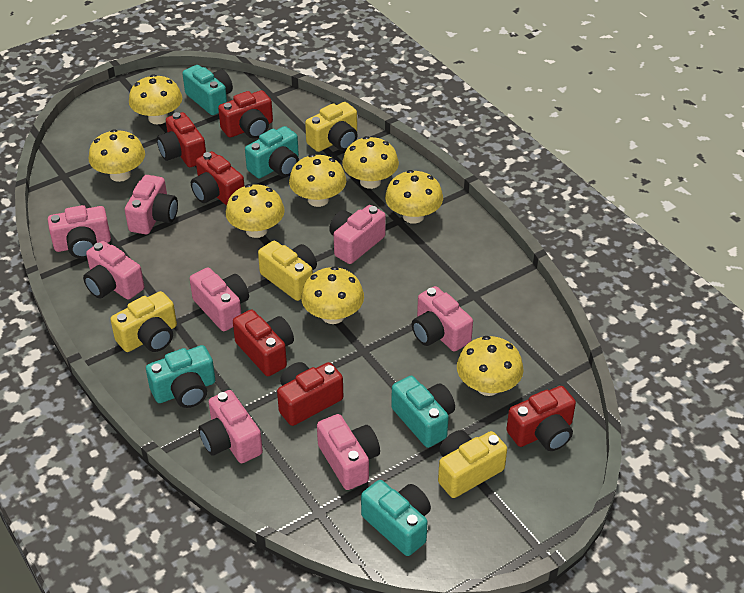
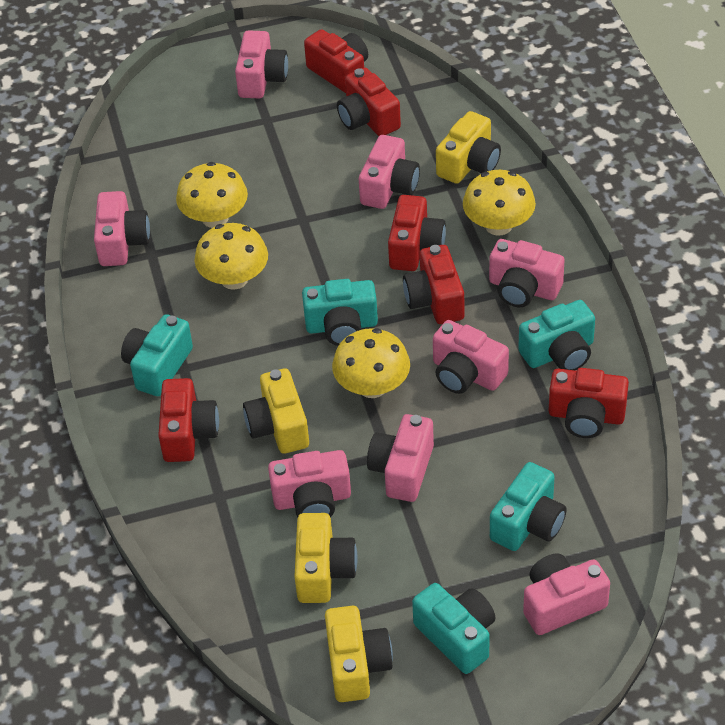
yellow mushroom: [88,129,145,182] [129,74,182,124] [226,184,285,238] [289,154,346,207] [301,266,364,324] [342,136,399,189] [385,170,443,224] [457,336,524,396] = 8 -> [176,162,248,228] [194,223,268,290] [332,328,410,398] [463,170,536,236] = 4

